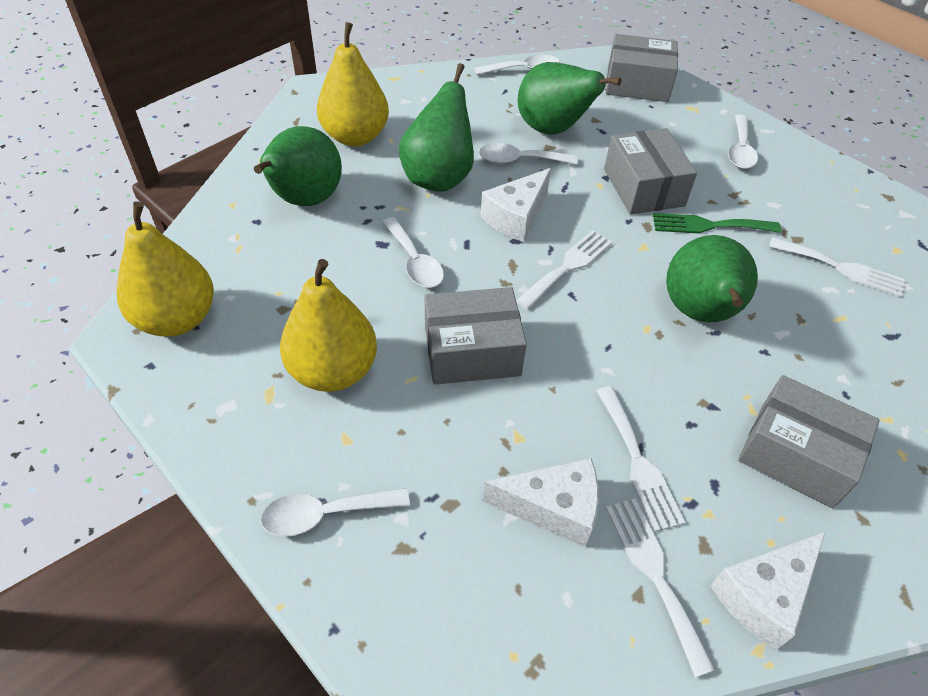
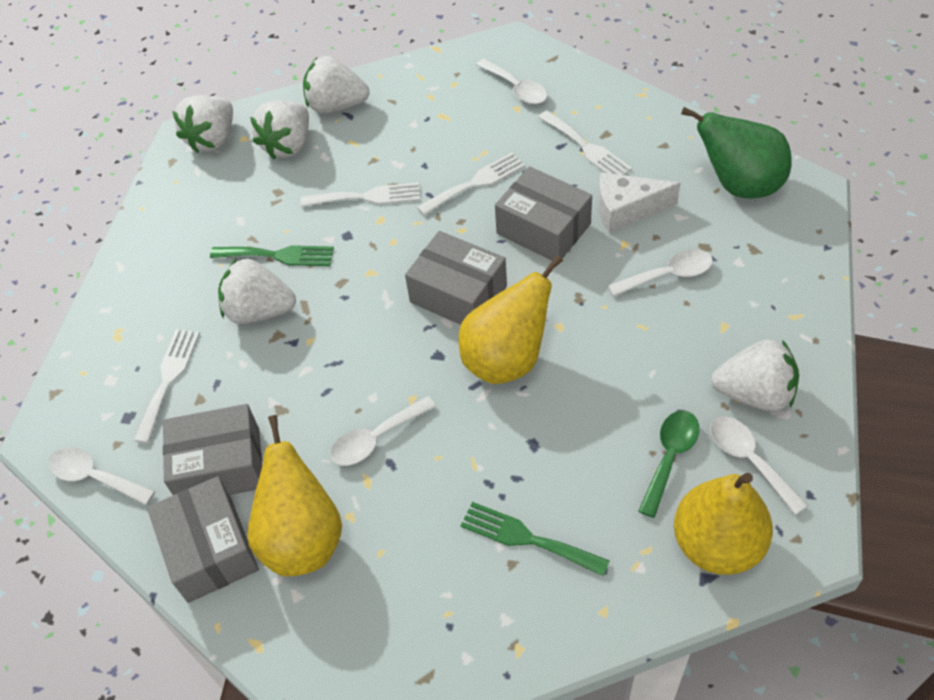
green fork: [653,213,781,233] = 1 -> [210,245,334,266] [460,502,609,576] = 2
green pear: [254,126,342,206] [399,63,474,192] [518,62,621,135] [666,235,758,323] = 4 -> [681,107,792,198] = 1
green spoon: none = 0 -> [638,410,699,518] = 1
white cheese: [481,168,551,242] [482,458,599,547] [711,532,825,650] = 3 -> [598,173,681,233] = 1
white strawberry: none = 0 -> [172,95,233,153] [218,258,296,324] [250,101,309,159] [303,56,369,113] [711,339,799,411] = 5

